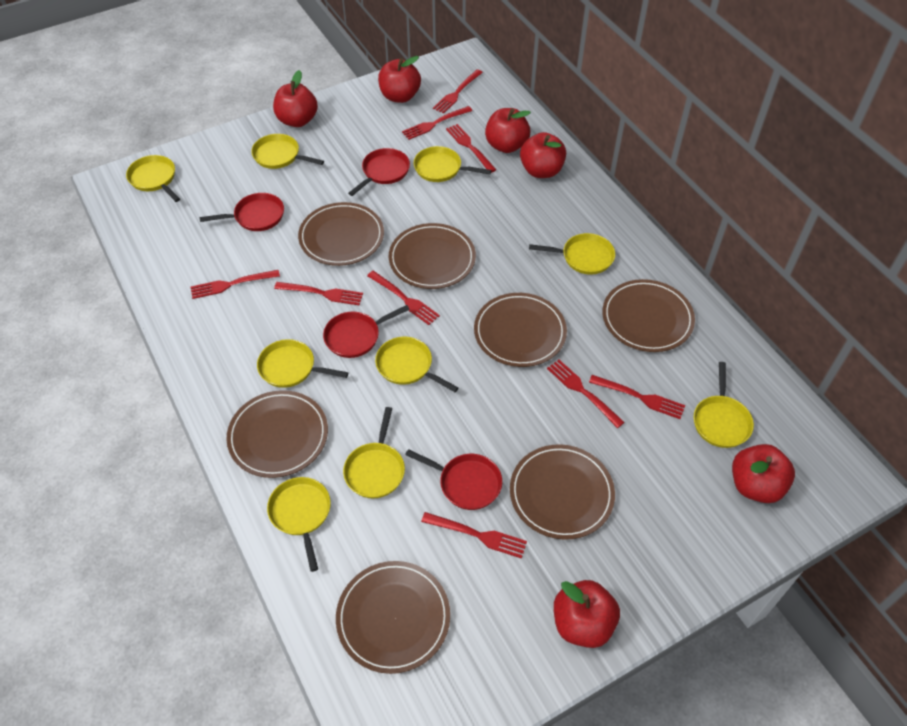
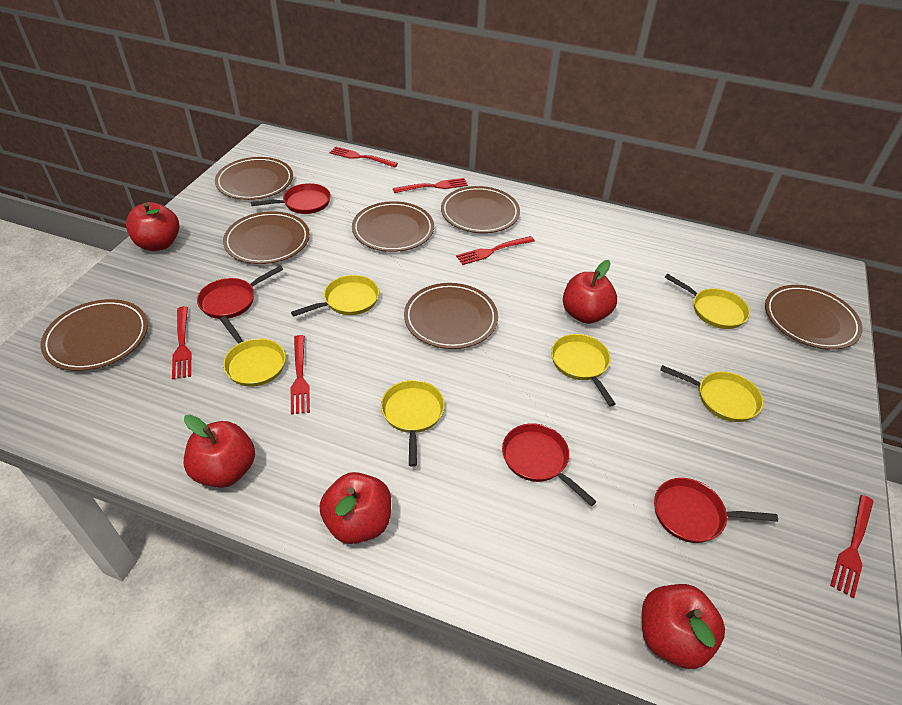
red apple: [273,70,318,127] [378,56,421,103] [485,108,531,153] [520,132,566,178] [554,580,620,648] [732,444,795,503] = 6 -> [126,202,179,251] [184,415,255,488] [320,472,391,544] [563,260,617,324] [642,584,725,669] = 5
red fork: [191,270,280,299] [274,282,363,305] [367,271,440,325] [402,106,472,140] [421,512,527,559] [433,69,483,114] [446,124,496,173] [547,360,625,428] [589,375,685,419] = 9 -> [172,306,191,380] [291,335,310,415] [329,146,398,167] [393,178,468,193] [456,236,535,265] [830,495,874,598] = 6
yellow pan: [126,155,180,202] [251,134,324,169] [257,339,348,388] [267,477,331,572] [343,407,405,498] [375,337,459,392] [414,146,492,182] [529,233,615,274] [694,362,754,448] = 9 -> [220,316,286,387] [291,275,379,317] [381,380,445,467] [551,334,615,406] [660,365,763,422] [665,274,750,329] = 6

